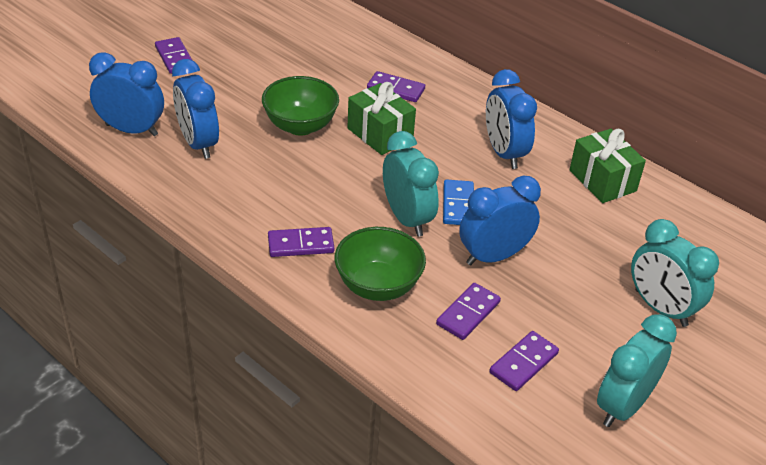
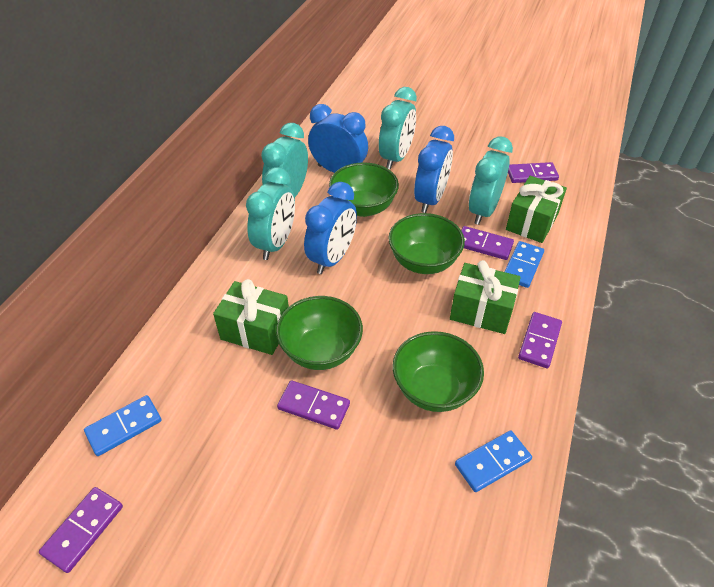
blue clock: [89,52,164,136] [172,59,219,159] [459,175,541,265] [486,69,537,169] = 4 -> [304,182,357,274] [308,104,368,173] [414,126,454,213] = 3
blue domino: [443,179,474,225] = 1 -> [84,395,162,456] [455,430,532,492] [504,241,544,288] = 3
green bowl: [262,76,339,136] [335,227,426,301] = 2 -> [276,296,363,370] [329,162,399,217] [388,213,465,274] [393,331,484,412] = 4
green gift: [347,82,416,155] [569,129,646,203] = 2 -> [213,279,289,355] [450,260,521,334] [506,176,567,243] = 3
turquoise clock: [383,131,439,237] [597,314,677,427] [631,219,719,327] = 3 -> [246,167,295,260] [261,123,308,197] [379,87,417,169] [469,136,513,225] = 4

